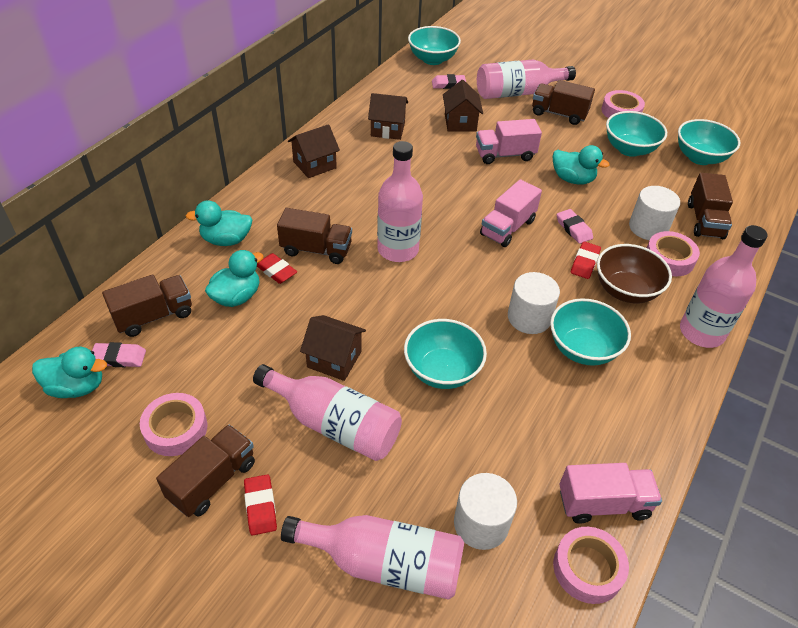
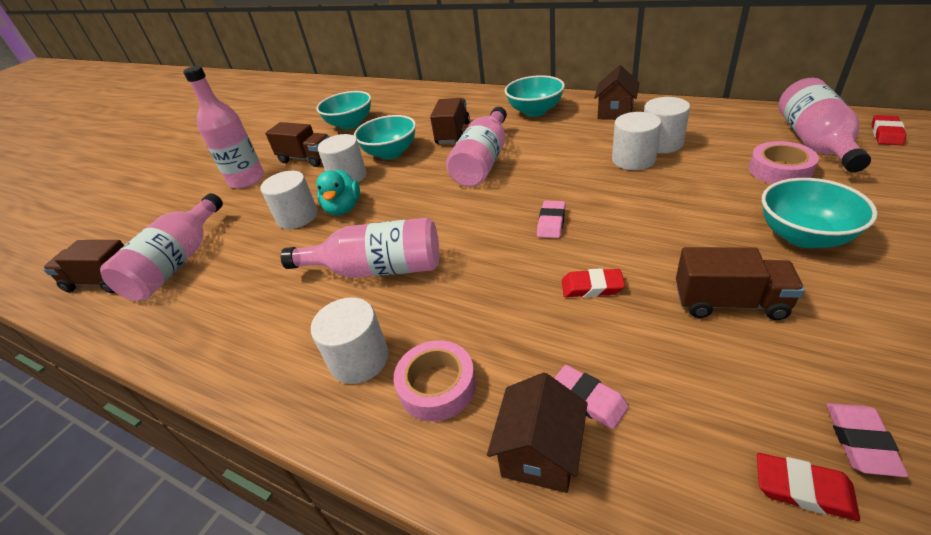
brown bowl: [597,244,672,303] = 1 -> none = 0
brown house: [288,124,340,178] [300,315,366,381] [368,93,408,140] [443,80,483,131] = 4 -> [487,373,588,493] [594,65,639,120] = 2
brown truck: [102,274,192,337] [156,424,255,517] [277,208,352,264] [532,80,595,125] [688,173,733,239] = 5 -> [43,240,124,293] [265,122,330,167] [430,98,470,144] [676,247,805,320] = 4
pink tape: [140,393,207,456] [553,527,629,604] [601,90,645,118] [647,231,700,276] = 4 -> [394,340,476,421] [749,141,819,184] = 2
pink truck: [476,119,542,164] [480,179,542,247] [559,463,662,524] = 3 -> none = 0
turquoise bowl: [404,319,487,389] [408,26,461,65] [550,298,631,366] [606,111,667,157] [678,119,740,165] = 5 -> [316,91,371,130] [354,115,416,160] [505,75,565,117] [762,178,878,248] = 4
turquoise duck: [32,347,107,398] [186,200,252,246] [205,250,264,307] [553,145,610,185] = 4 -> [316,170,360,215] = 1
white cylinder: [454,473,517,550] [508,272,560,334] [629,186,680,240] = 3 -> [261,171,318,229] [311,297,389,384] [318,134,367,183] [612,112,661,170] [644,97,690,153] = 5

